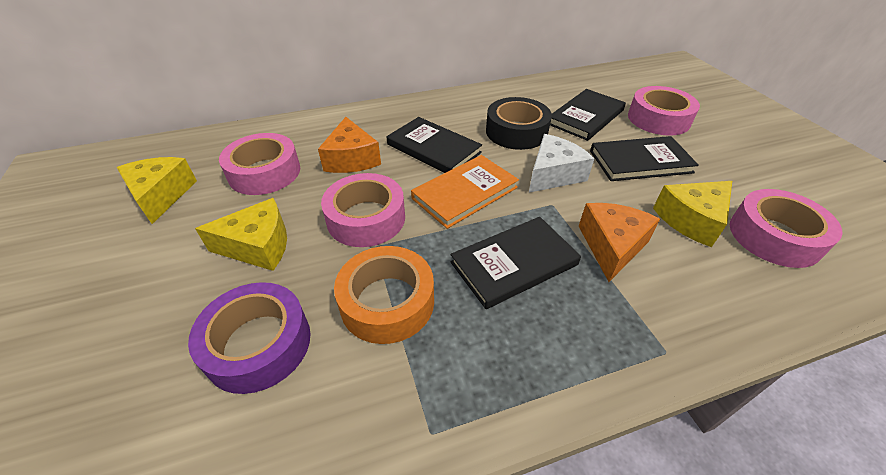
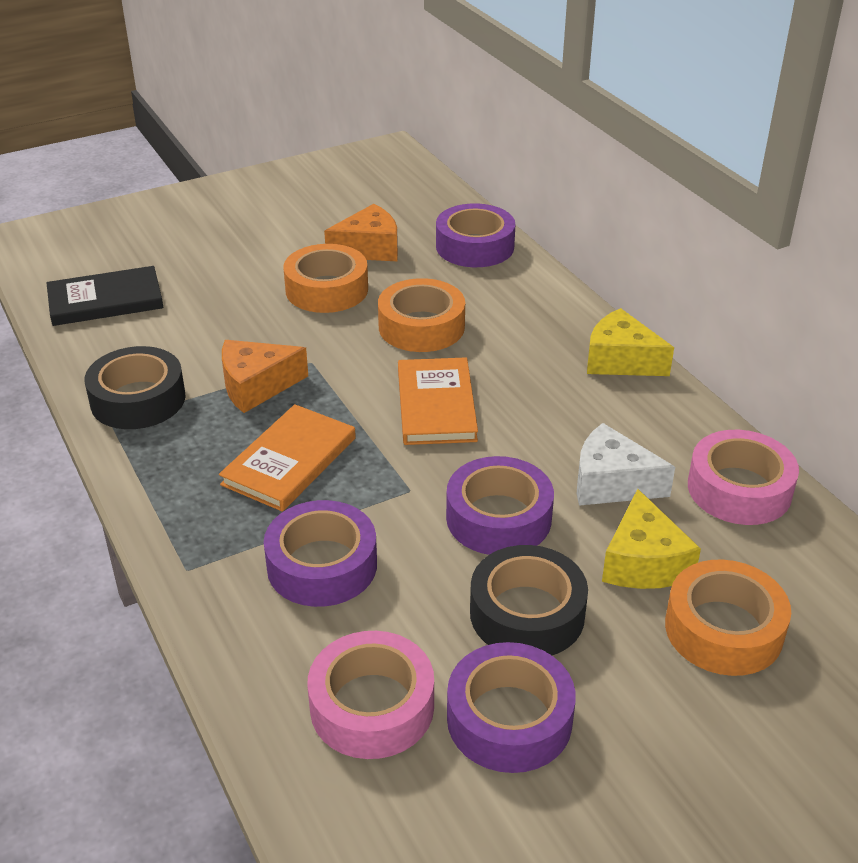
black book: [387,117,482,173] [450,217,581,309] [550,89,626,141] [590,136,699,181] = 4 -> [47,266,163,326] = 1
black tape: [486,97,552,150] = 1 -> [85,346,186,429] [470,545,588,655] = 2
orange book: [411,155,519,229] = 1 -> [219,404,356,512] [398,357,478,445] = 2
orange tape: [334,246,434,344] = 1 -> [283,244,368,313] [378,278,465,352] [665,559,791,676] = 3
pink tape: [219,133,300,195] [321,173,405,247] [628,86,700,136] [730,189,843,268] = 4 -> [307,631,434,759] [688,430,799,525] = 2
purple tape: [188,282,311,394] = 1 -> [264,500,377,607] [436,203,516,267] [446,456,554,555] [447,642,576,773] = 4
yellow cheese: [117,157,197,224] [195,198,287,271] [653,181,732,247] = 3 -> [587,308,674,376] [602,489,701,589] = 2

